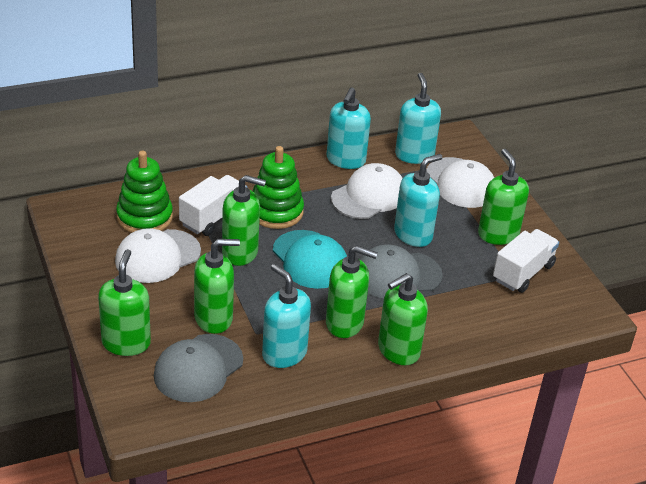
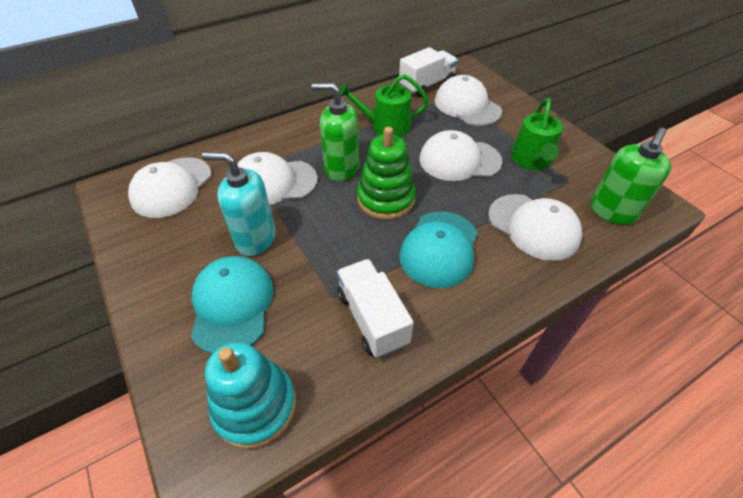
green soap dispenser: [98,249,151,356] [194,239,240,334] [222,175,266,266] [326,245,378,338] [378,273,428,365] [478,149,529,245] = 6 -> [312,83,359,182] [591,128,671,225] = 2
green stacking toy: [116,151,173,233] [253,146,304,229] = 2 -> [357,127,416,220] = 1
green watering can: none = 0 -> [340,74,429,137] [511,98,563,170] = 2
grey cap: [154,334,243,402] [360,245,443,298] = 2 -> none = 0
turquoise cap: [273,230,347,289] = 1 -> [191,256,274,354] [399,211,477,288] = 2
turquoise soap dispenser: [262,264,311,368] [327,87,371,169] [394,154,443,247] [395,73,441,164] = 4 -> [202,152,276,256] = 1
turquoise stacking toy: none = 0 -> [205,342,296,449] = 1
white cap: [115,228,201,283] [331,163,403,219] [426,157,494,208] = 3 -> [128,158,211,218] [237,152,318,205] [419,130,502,181] [435,75,502,126] [488,194,582,261] = 5

